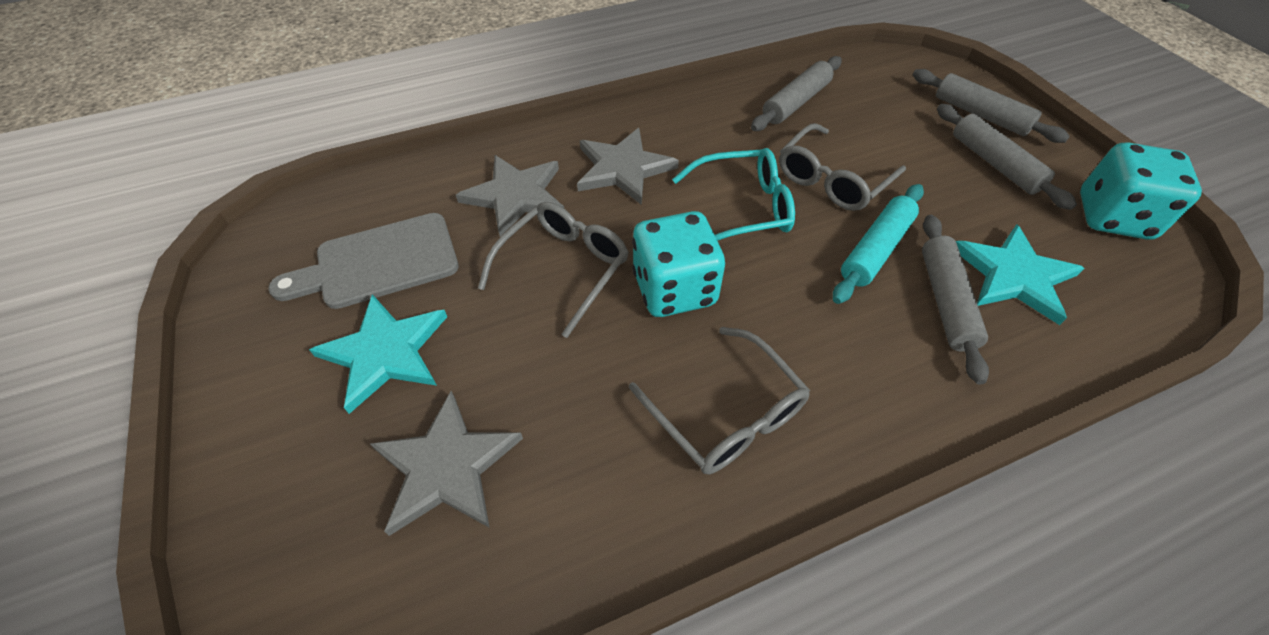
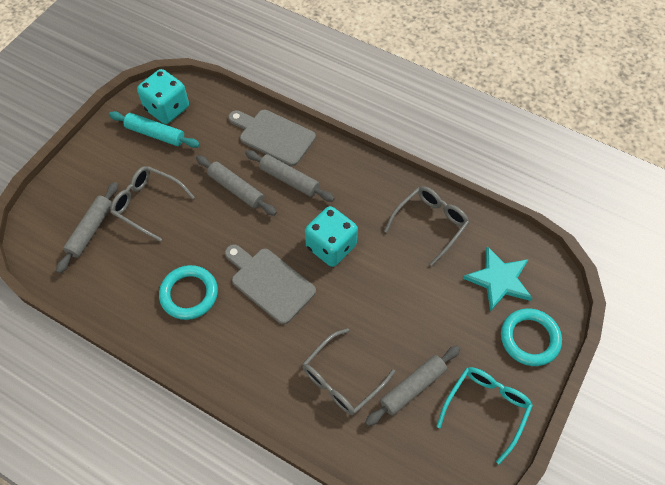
grey cutting board: [268,213,459,309] = 1 -> [225,244,316,324] [228,110,316,166] = 2
grey star: [370,391,523,536] [456,155,564,237] [577,128,679,205] = 3 -> none = 0
turquoise ring: none = 0 -> [159,265,218,320] [501,308,562,366] = 2
turquoise star: [309,294,447,414] [956,225,1084,325] = 2 -> [463,246,533,312] = 1

